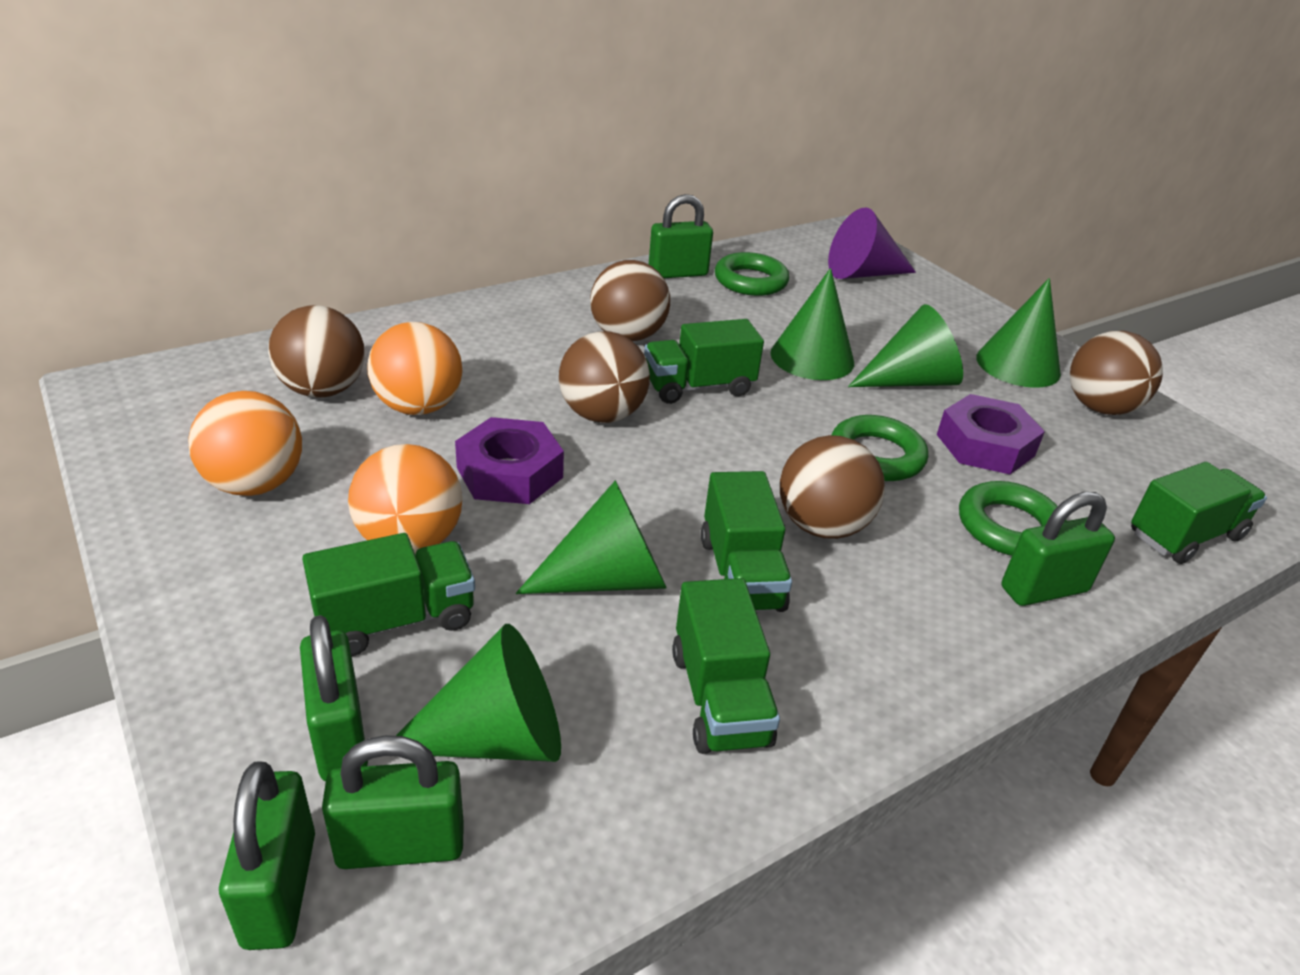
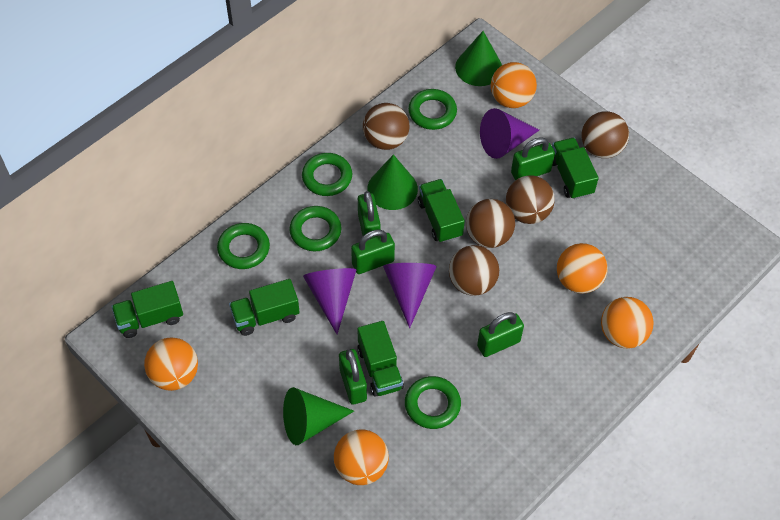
green cone: [396,624,561,762] [516,480,667,594] [770,268,854,380] [848,304,963,387] [976,278,1061,388] = 5 -> [283,387,354,445] [367,154,418,210] [455,31,502,86] = 3
green ring: [715,252,789,296] [831,415,928,481] [959,481,1067,556] = 3 -> [217,223,270,269] [290,206,341,251] [302,153,352,196] [405,376,461,429] [408,89,457,130] = 5
orange ball: [188,391,302,496] [348,444,462,554] [367,322,463,415] = 3 -> [144,337,198,391] [334,429,389,485] [491,62,537,108] [557,243,608,294] [601,297,654,349] = 5
purple cone: [828,208,916,279] = 1 -> [303,268,356,334] [383,263,437,328] [480,108,539,159] = 3
purple nut: [455,417,564,504] [937,394,1045,474] = 2 -> none = 0

